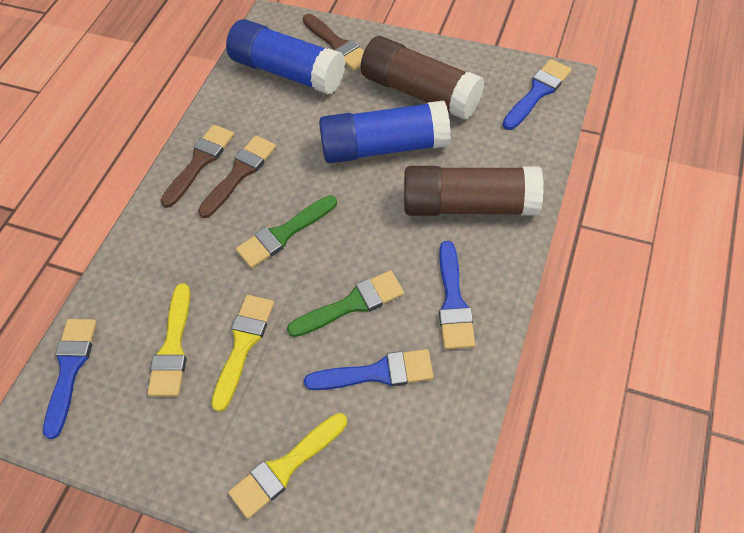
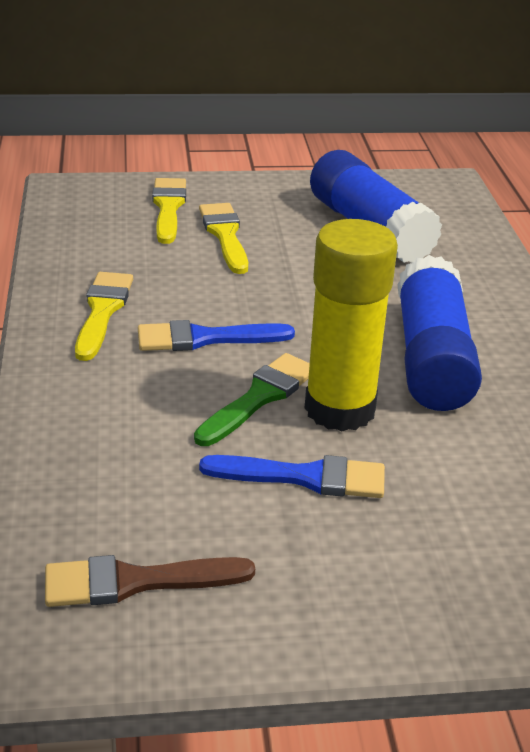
blue brush: [43,319,97,439] [304,349,434,390] [439,241,475,349] [503,59,572,130] = 4 -> [138,320,295,351] [199,455,385,498] = 2
brown brush: [160,125,234,208] [198,135,276,218] [303,14,364,71] = 3 -> [45,555,255,607] = 1
brown glue stick: [361,36,485,120] [404,166,544,216] = 2 -> none = 0
green brush: [236,195,337,268] [287,270,404,337] = 2 -> [194,353,310,446] = 1
yellow glue stick: none = 0 -> [305,219,398,432] = 1

